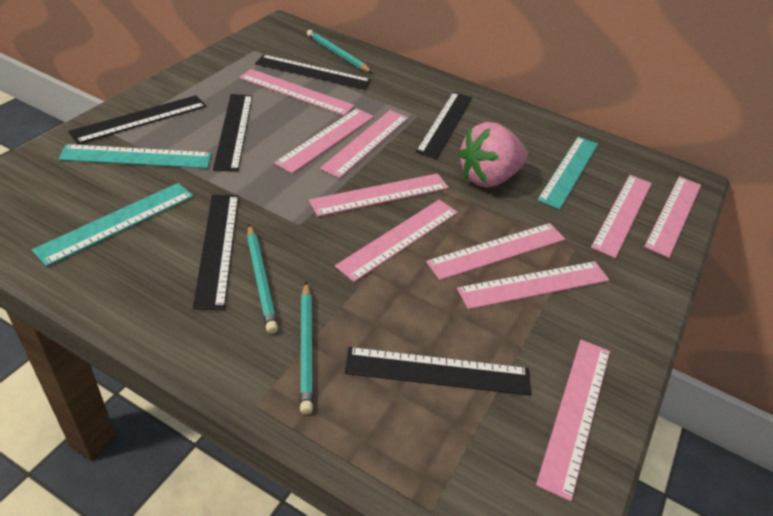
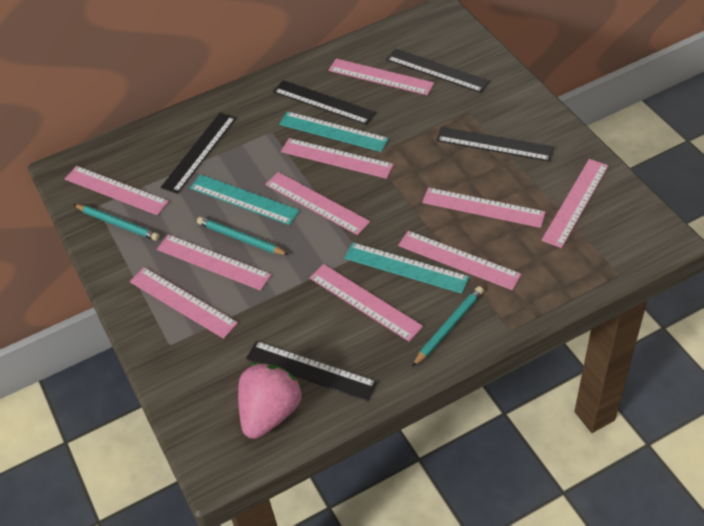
black ruler: [68,95,207,144] [193,195,239,310] [213,94,253,172] [255,54,371,90] [345,347,531,396] [416,92,472,159] = 6 -> [161,113,236,194] [246,341,377,401] [273,80,376,125] [386,49,490,93] [436,127,554,162] = 5

